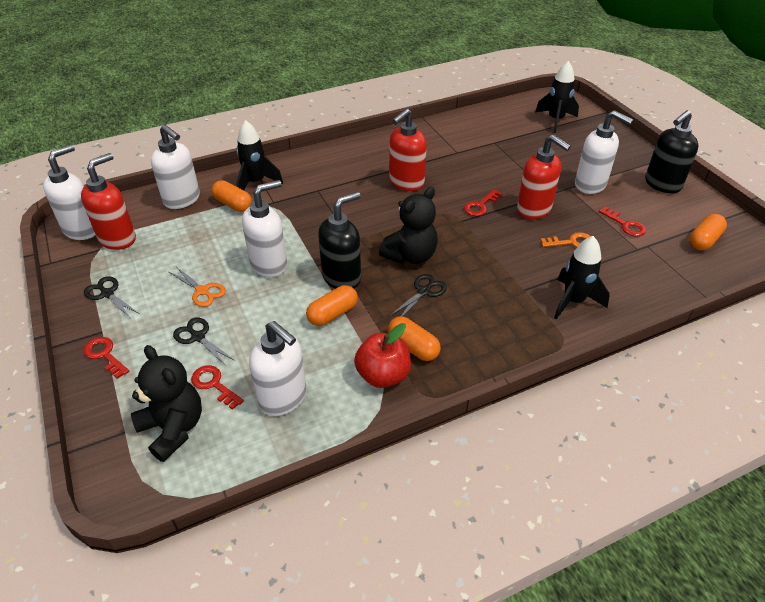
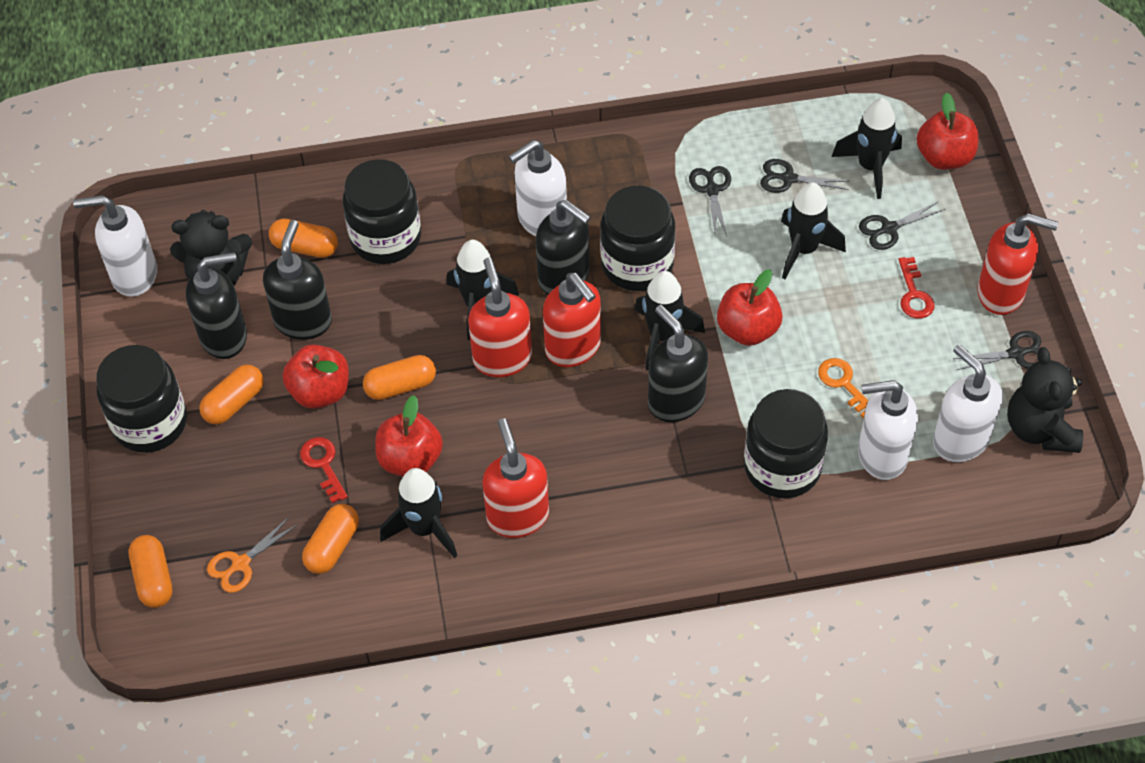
black jar: none = 0 -> [96,345,187,453] [343,159,421,264] [600,186,675,291] [744,389,828,499] = 4
black rocket: [236,120,283,190] [535,61,579,133] [554,236,610,320] = 3 -> [380,468,457,558] [447,240,519,340] [635,271,705,370] [781,182,846,279] [831,98,902,199] = 5
black scissors: [84,276,139,319] [173,318,235,366] [390,274,447,317] = 3 -> [689,166,731,236] [760,159,849,193] [859,201,945,250] [953,331,1041,370] = 4
black soap dispenser: [318,191,361,289] [645,110,699,193] = 2 -> [186,252,247,359] [263,220,332,340] [536,200,591,295] [648,305,708,422] = 4
orange capsule: [211,180,252,212] [306,285,358,326] [388,316,441,361] [690,214,727,250] = 4 -> [128,535,173,608] [200,365,264,424] [269,219,338,258] [302,504,359,574] [363,355,436,400] = 5
red apple: [354,323,411,388] = 1 -> [283,344,349,409] [375,395,443,476] [717,269,783,346] [917,92,979,170] = 4
red key: [84,337,129,379] [191,365,244,410] [464,189,502,216] [599,207,646,237] = 4 -> [300,437,348,503] [898,257,935,319] = 2
red soap dispenser: [81,153,136,250] [389,109,427,191] [517,134,571,219] = 3 -> [468,258,532,377] [482,418,549,538] [543,273,601,367] [977,213,1058,315] = 4
white soap dispenser: [43,144,95,240] [151,125,200,209] [242,180,287,277] [249,321,307,416] [575,110,633,194] = 5 -> [73,195,157,297] [508,140,567,236] [858,380,918,480] [933,344,1003,462] = 4

